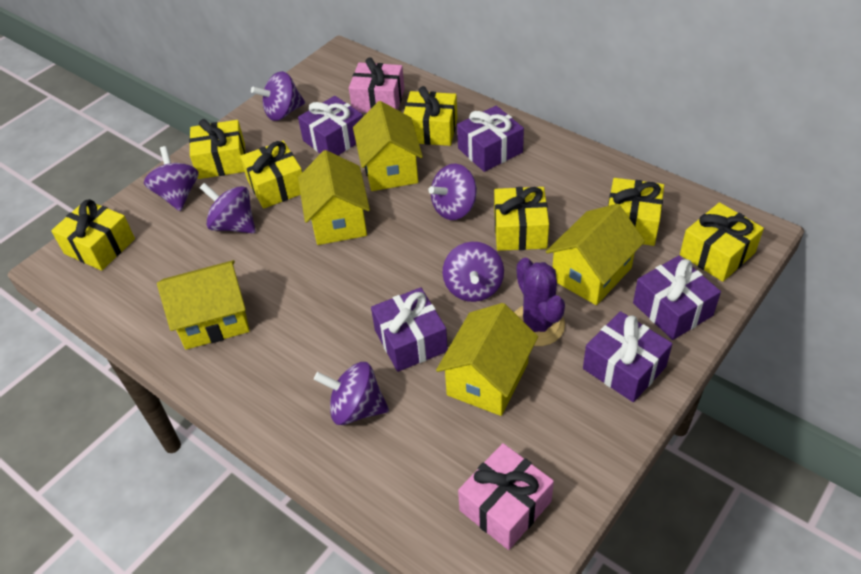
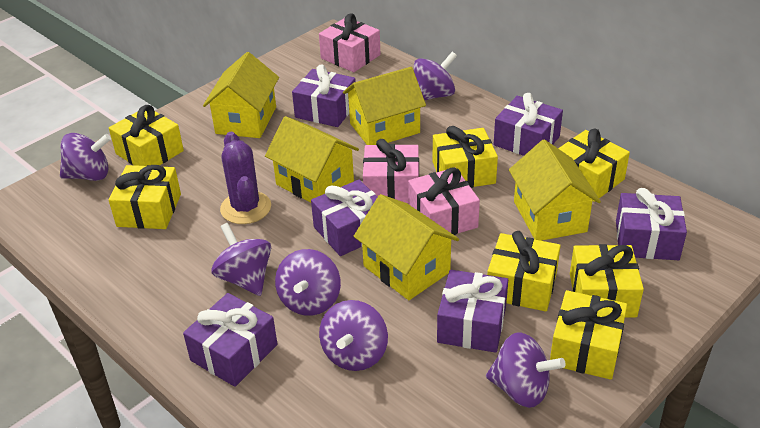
pink gift: [349,57,405,113] [458,443,554,550] = 2 -> [319,13,381,72] [363,139,419,203] [408,167,480,235] = 3
purple gift: [298,96,363,155] [371,287,448,372] [457,106,524,172] [583,311,672,402] [633,256,721,340] = 5 -> [183,293,278,387] [292,64,356,127] [311,180,377,256] [437,270,508,353] [493,93,563,156] [616,188,687,260] = 6

